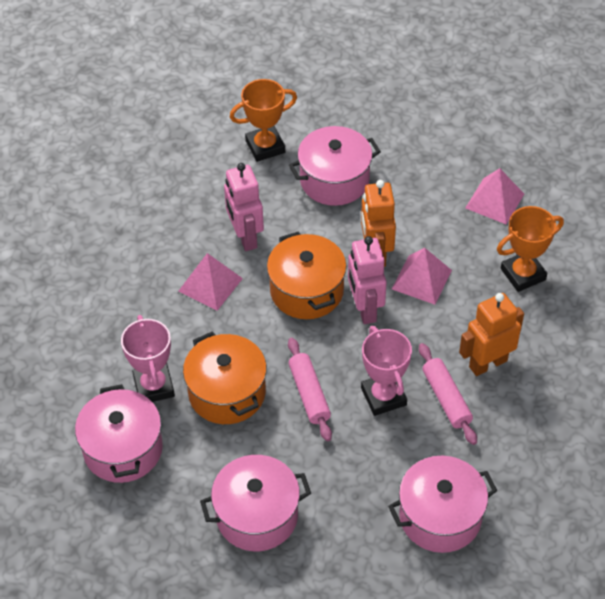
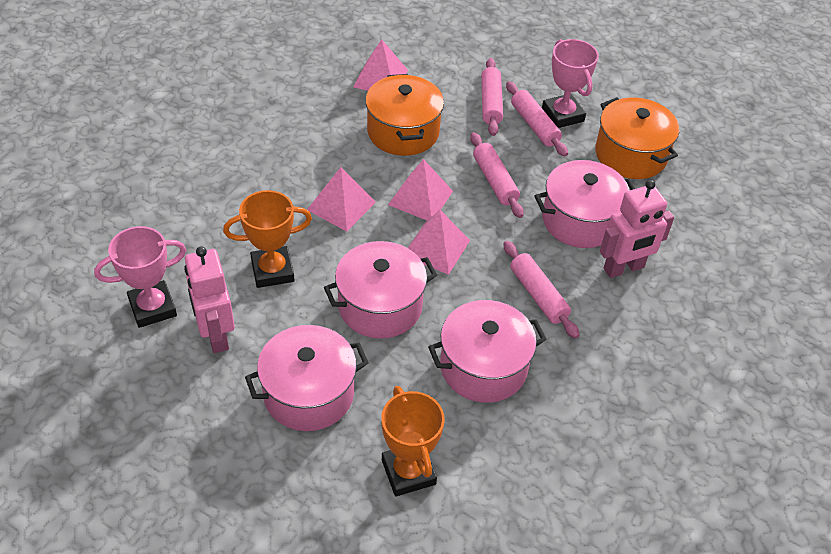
orange robot: [361,180,396,267] [459,293,524,376] = 2 -> none = 0
pink pyramid: [178,253,243,311] [392,248,452,305] [466,168,524,225] = 3 -> [307,167,376,232] [353,39,408,91] [388,159,453,220] [408,210,470,275] = 4
pink rolling pin: [288,338,332,441] [419,343,477,445] = 2 -> [470,132,524,218] [481,58,503,136] [503,241,580,339] [506,81,568,156] = 4

